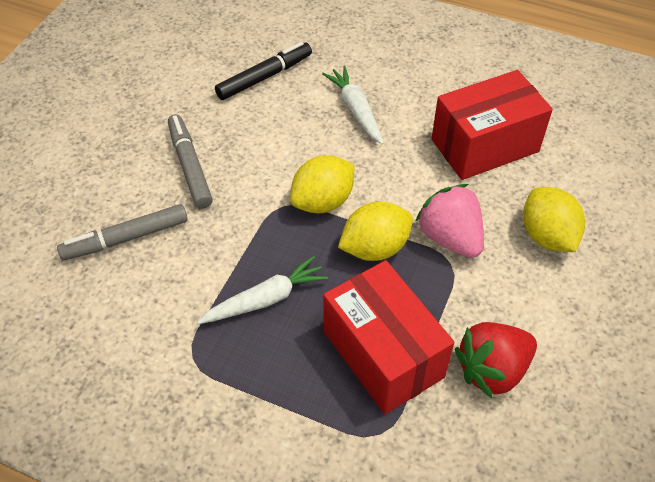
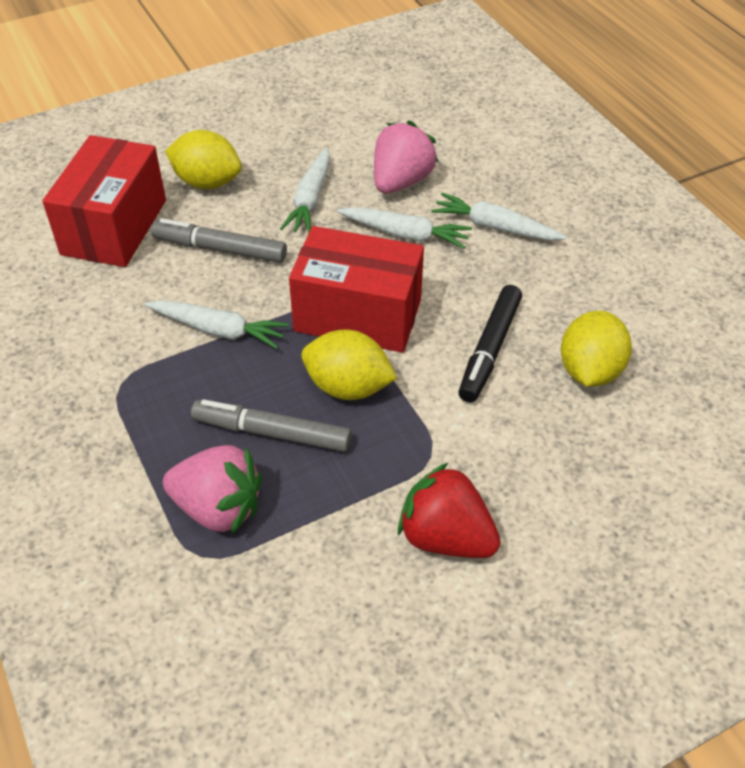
pink strawberry: [416,184,484,258] = 1 -> [163,445,262,535] [374,121,438,194] = 2
white carrot: [197,256,328,324] [322,66,384,145] = 2 -> [144,300,289,349] [280,147,330,234] [337,207,472,249] [432,193,566,241] = 4

